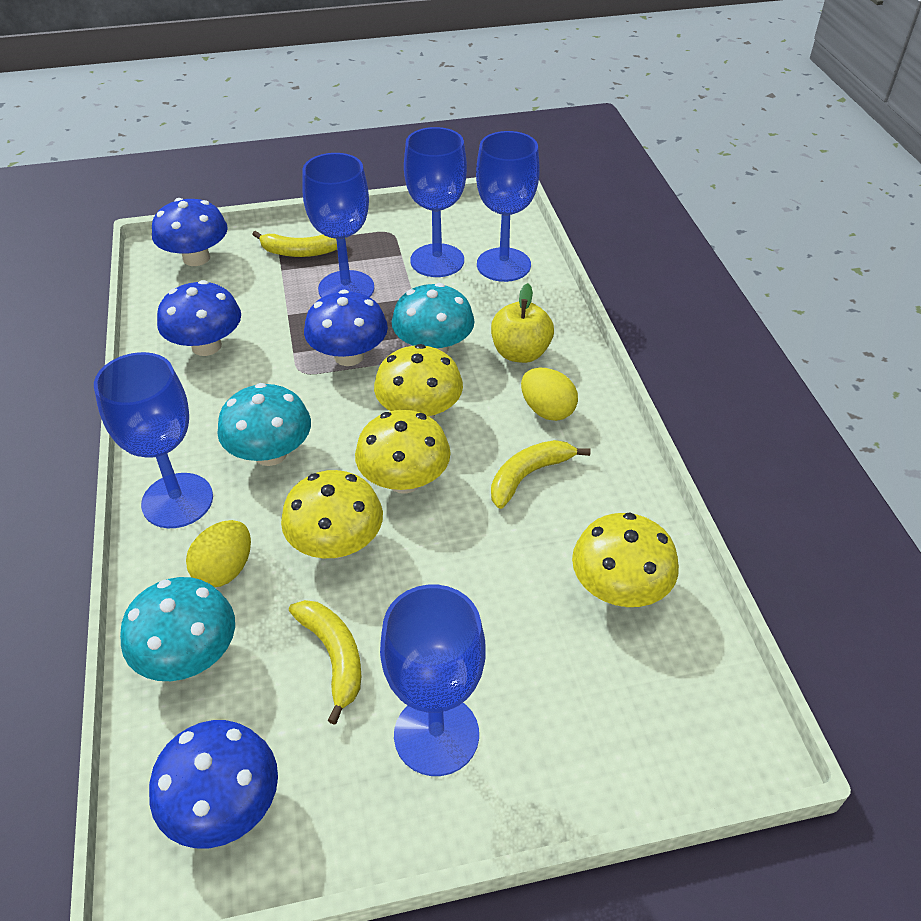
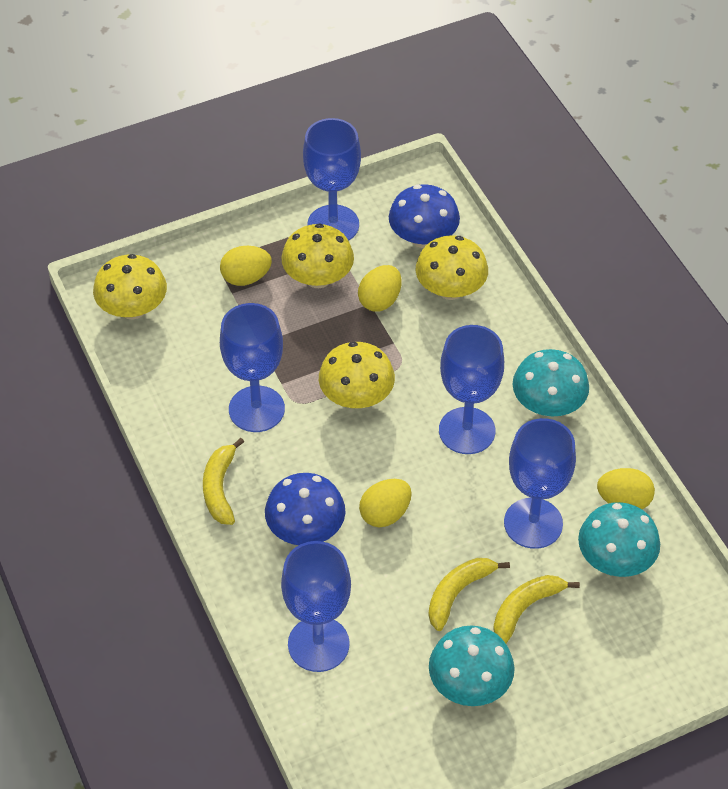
blue mushroom: [149,720,278,848] [152,198,228,266] [157,280,241,356] [304,290,388,366] = 4 -> [265,473,345,545] [389,184,460,248] = 2
yellow apple: [491,283,554,363] = 1 -> none = 0
yellow egg: [186,520,251,587] [521,368,578,421] = 2 -> [220,246,272,286] [358,265,402,312] [359,479,412,528] [597,468,655,509] = 4

